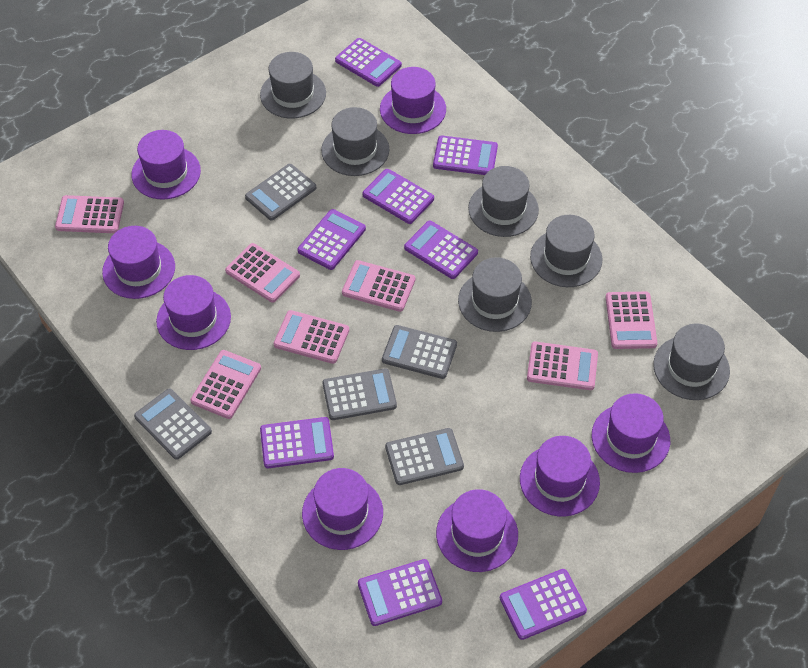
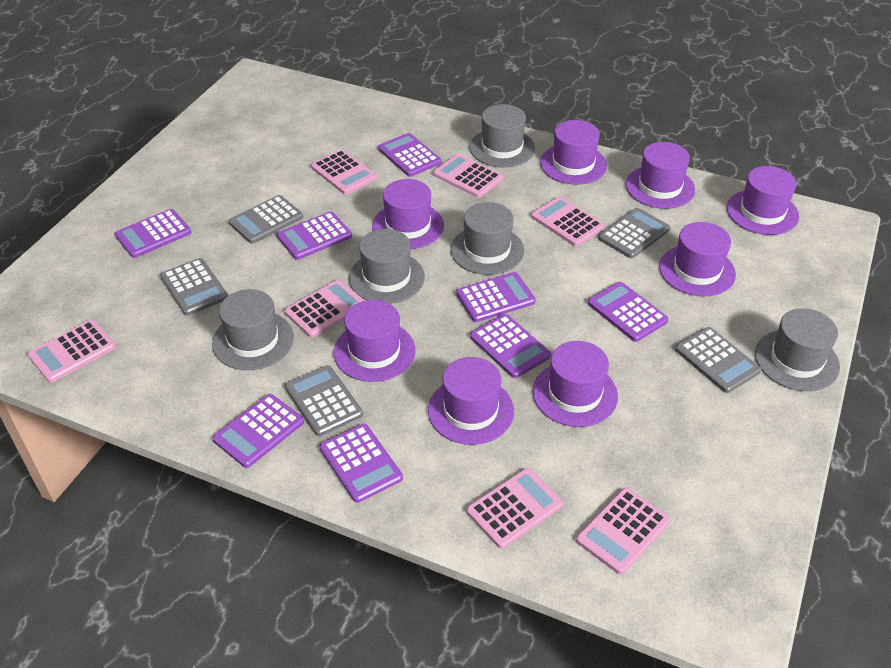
grey hat: [260,52,326,118] [321,107,390,176] [458,257,532,332] [468,166,539,237] [530,215,602,287] [653,323,730,400] = 6 -> [212,289,294,370] [349,229,425,304] [450,202,524,275] [469,104,535,168] [755,308,840,391] = 5

